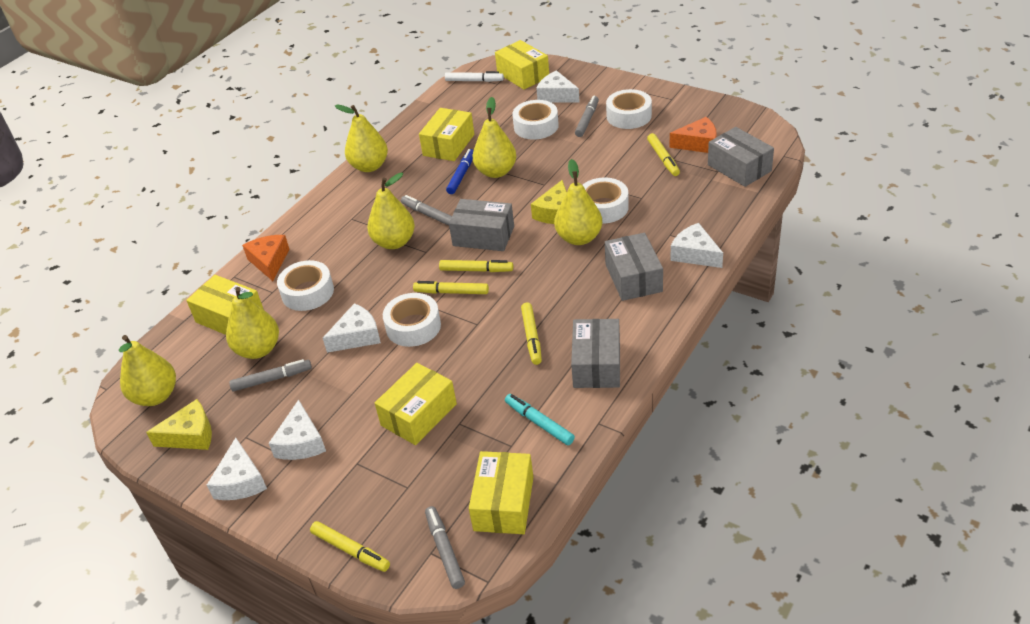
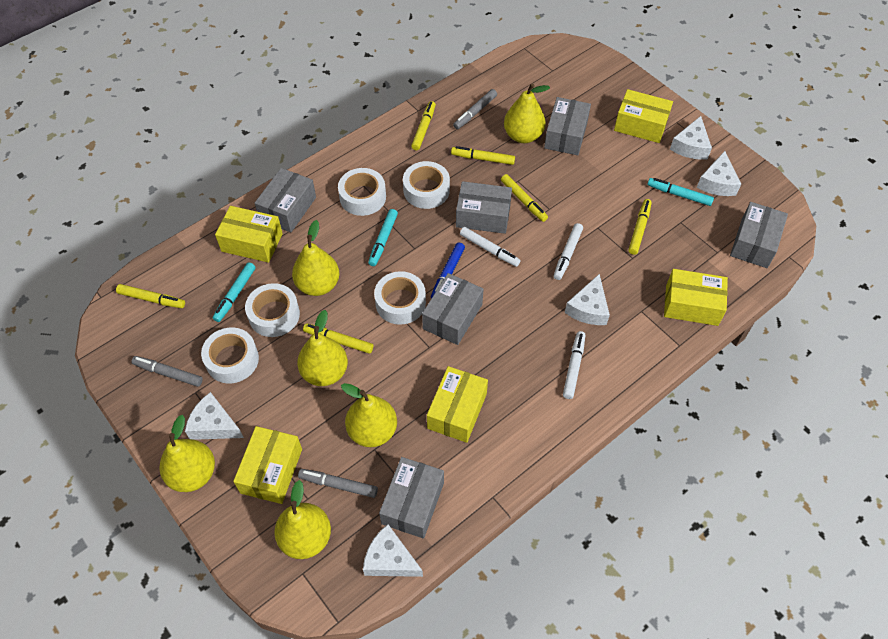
grey box: [449,199,514,251] [571,319,620,388] [605,233,663,301] [708,127,774,187] = 4 -> [255,168,316,233] [379,457,444,539] [422,273,484,345] [456,181,512,234] [544,97,591,155] [730,202,788,268] = 6
grey marker: [229,359,312,391] [401,195,452,226] [425,506,465,589] [575,96,599,137] = 4 -> [131,356,203,387] [298,469,378,498] [453,89,497,129] = 3
orange cheese: [242,235,289,281] [670,117,717,153] = 2 -> none = 0
turquoise marker: [505,394,575,445] = 1 -> [213,262,256,322] [368,209,398,266] [647,178,714,206] = 3
white marker: [445,71,504,82] = 1 -> [460,227,520,267] [554,223,583,280] [563,331,585,399] = 3
yellow cheese: [146,399,212,450] [531,180,567,224] = 2 -> none = 0
yellow marker: [310,521,390,572] [413,281,489,294] [439,260,513,272] [521,303,542,365] [647,133,680,176] = 5 -> [116,284,185,308] [303,323,373,354] [411,101,436,150] [451,146,515,165] [501,174,548,222] [628,199,652,255] = 6

